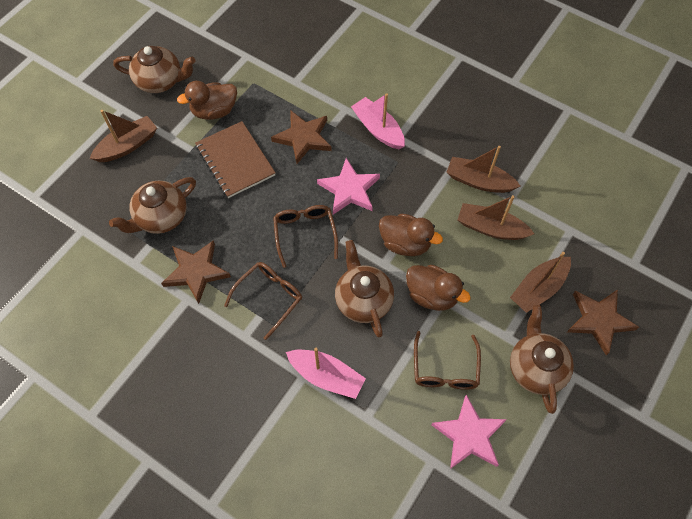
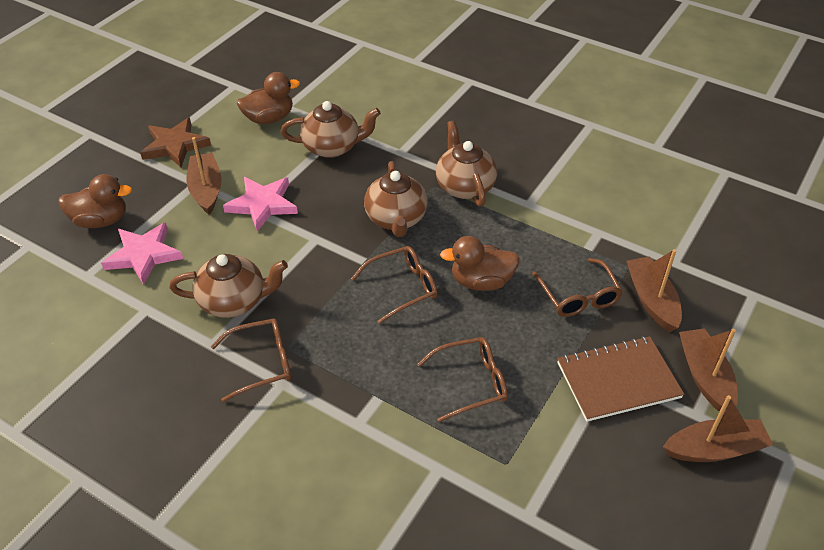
brown glasses: [224,262,302,340] [273,205,338,268] [414,331,481,390] = 3 -> [211,319,291,402] [351,246,438,324] [417,337,508,422] [532,258,623,317] = 4
brown star: [161,240,231,304] [271,110,332,164] [567,290,639,355] = 3 -> [140,117,211,167] = 1
pink boat: [286,348,366,399] [351,93,405,149] = 2 -> none = 0

